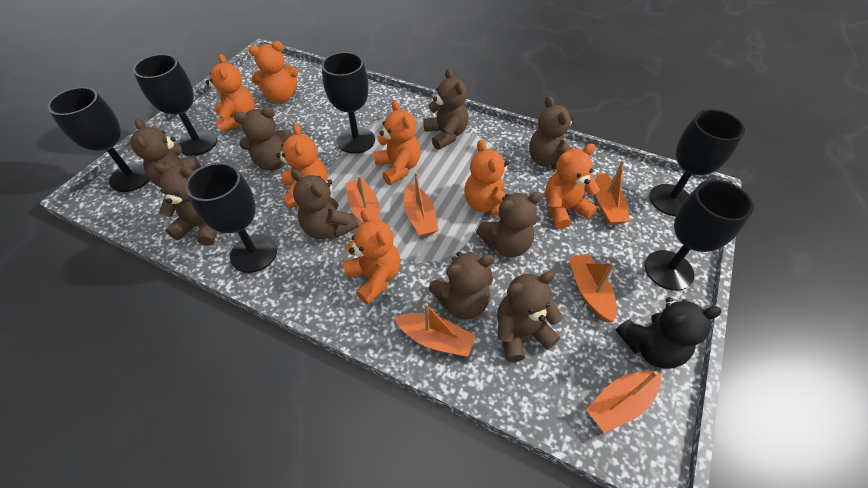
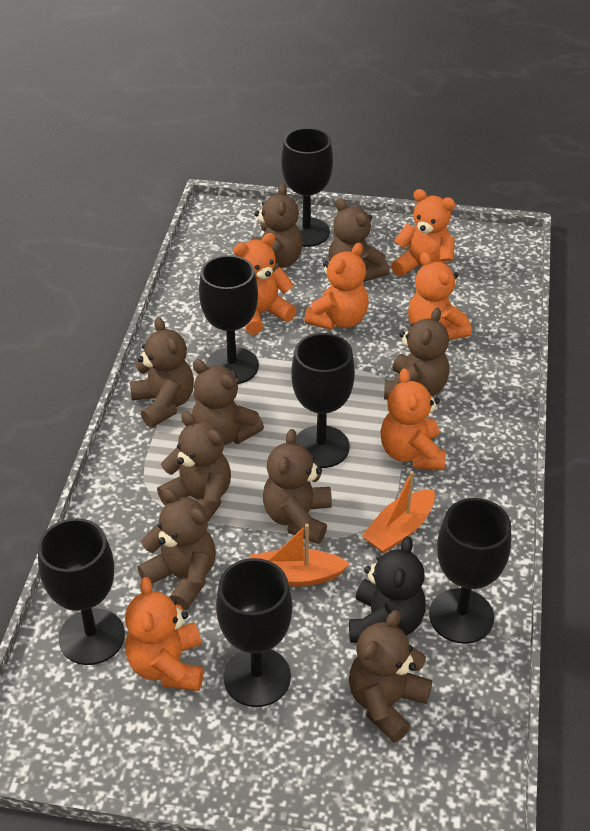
orange boat: [345,175,380,223] [394,303,476,357] [404,172,438,237] [569,254,617,322] [586,371,661,433] [595,160,630,225] = 6 -> [250,524,350,586] [362,471,435,554] = 2
orange teddy bear: [206,54,255,132] [248,41,298,103] [276,124,327,209] [343,209,400,305] [374,100,420,185] [464,140,509,215] [545,144,600,229] = 7 -> [125,577,204,691] [234,233,297,335] [304,243,369,330] [381,368,446,470] [391,189,456,276] [408,252,471,340] = 6

